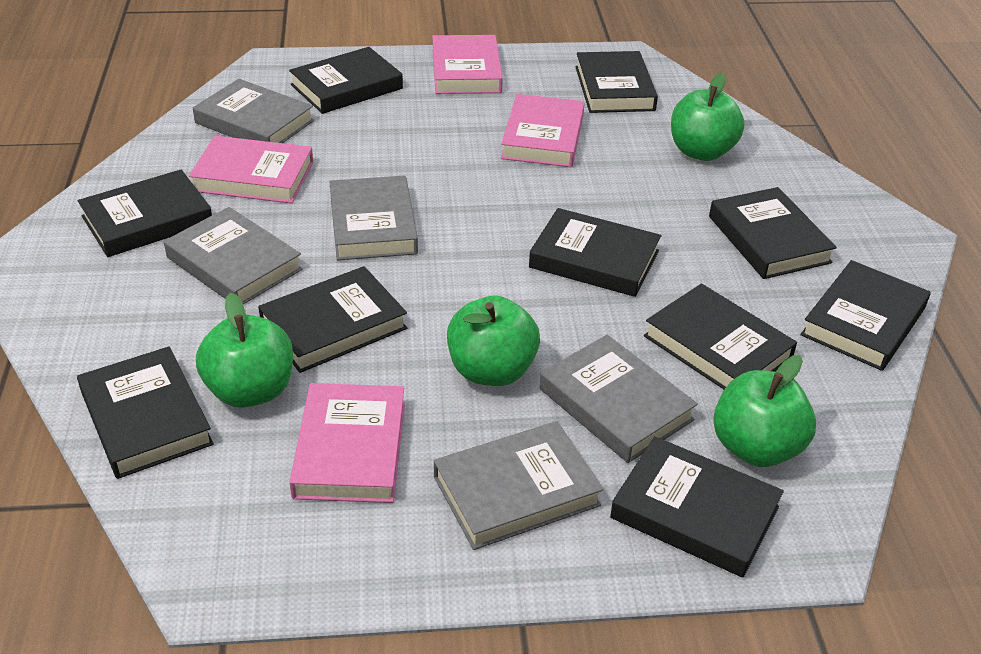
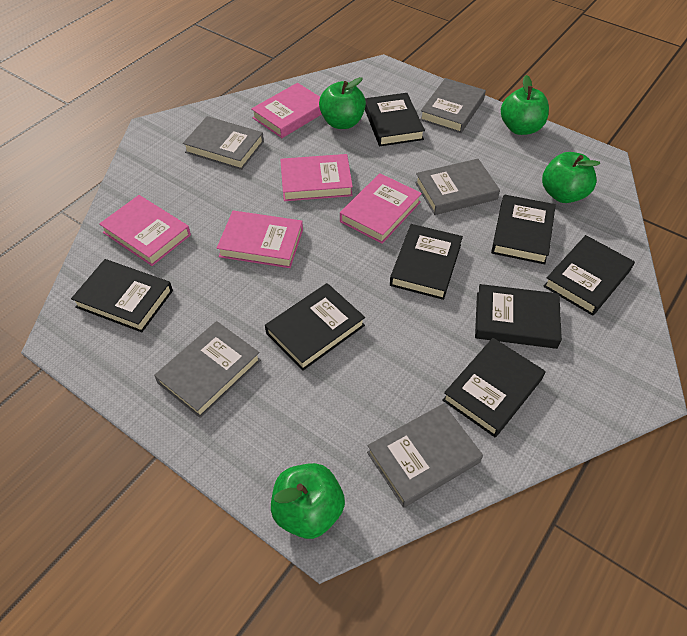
black book: [77,346,214,479] [78,170,212,257] [258,266,407,373] [289,47,403,114] [529,208,661,297] [575,51,658,113] [610,436,784,578] [644,284,797,389] [709,187,837,279] [800,260,931,371] = 10 -> [71,259,173,332] [265,283,365,371] [365,93,425,146] [390,224,463,300] [442,338,545,437] [475,284,562,349] [491,194,556,264] [543,235,635,316] = 8
pink book: [189,136,313,203] [289,383,405,503] [432,35,503,94] [501,94,585,167] = 4 -> [99,195,191,266] [217,211,303,268] [251,83,322,138] [280,154,353,201] [340,173,422,244] = 5

